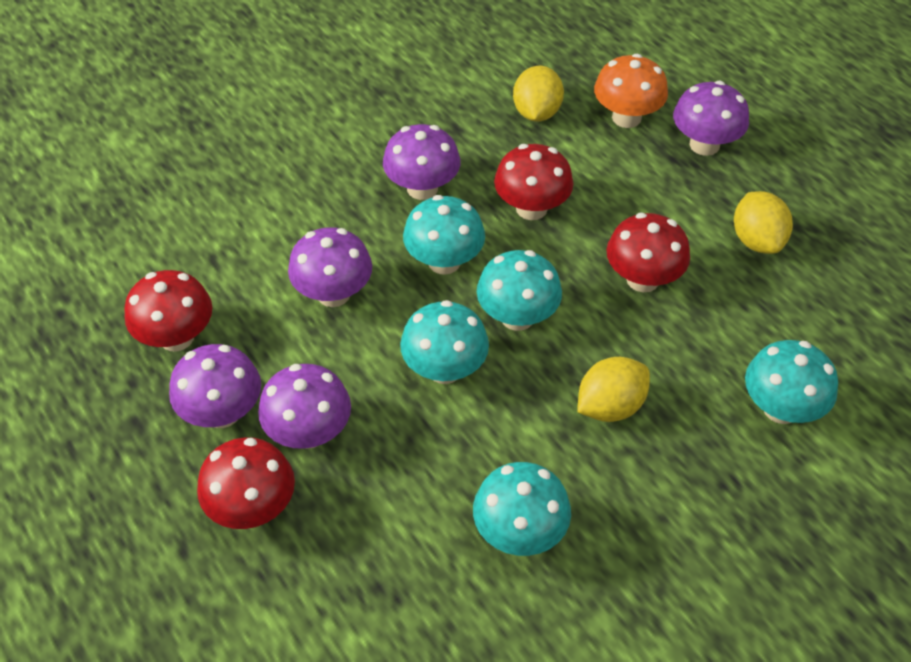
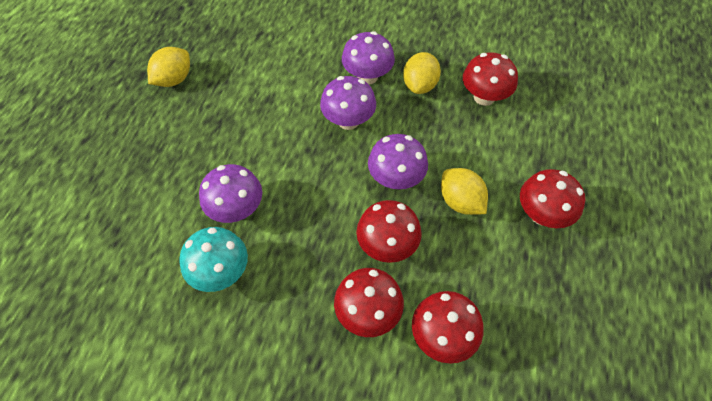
orange mushroom: [594,54,668,128] = 1 -> none = 0
purple mushroom: [169,344,261,428] [258,364,351,449] [288,227,372,307] [383,124,460,200] [673,81,749,156] = 5 -> [199,164,262,223] [320,76,376,130] [342,31,395,85] [368,134,428,189] = 4
red mushroom: [124,270,212,351] [197,437,295,529] [494,144,573,220] [606,213,690,292] = 4 -> [334,268,404,337] [356,200,422,263] [412,291,483,364] [463,52,518,106] [520,169,585,228] = 5
turquoise mushroom: [400,300,489,384] [403,195,485,275] [473,462,571,556] [477,250,562,331] [745,340,838,424] = 5 -> [179,227,248,292] = 1

